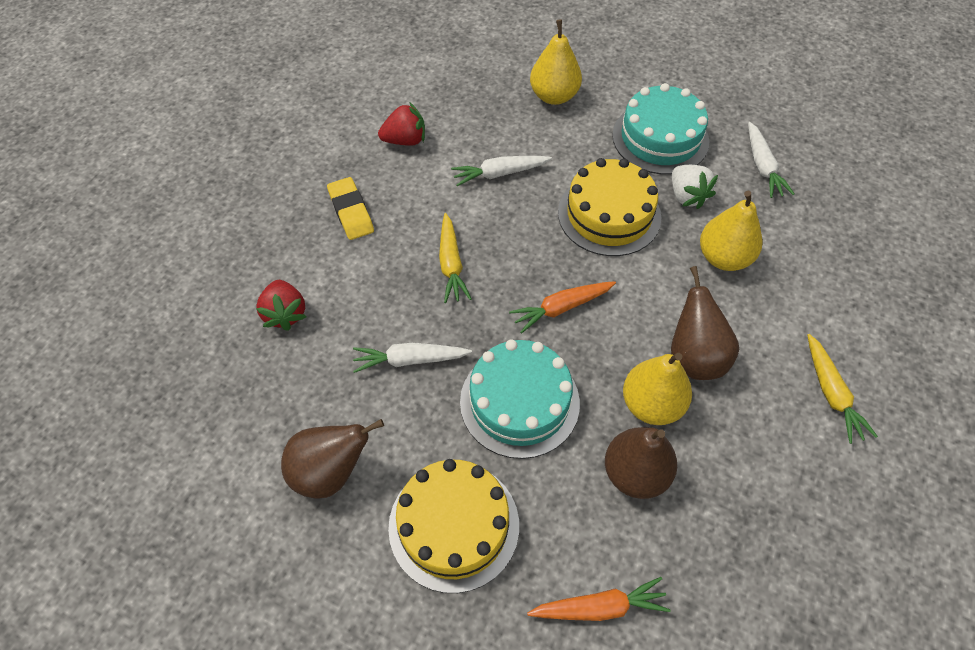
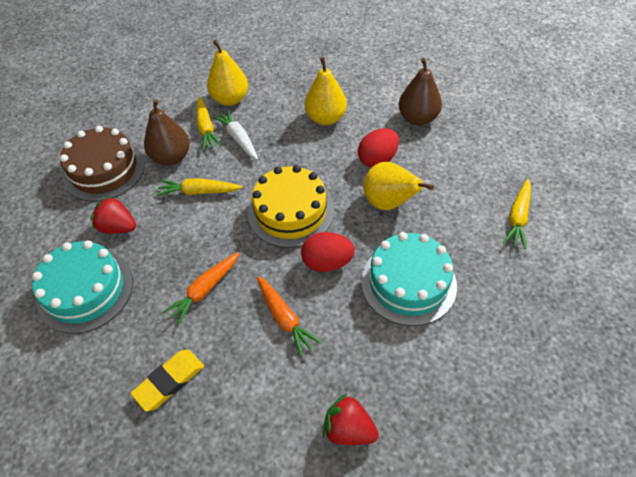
brown cake: none = 0 -> [60,126,145,202] = 1
brown pear: [281,419,384,499] [605,427,677,499] [671,266,739,380] = 3 -> [144,99,190,166] [398,58,442,126] = 2
red egg: none = 0 -> [301,232,355,272] [358,128,399,168] = 2
white carrot: [353,343,472,373] [451,156,552,186] [748,122,794,198] = 3 -> [212,109,258,160] = 1
white strawberry: [672,165,718,209] = 1 -> none = 0
yellow cake: [388,459,519,593] [558,158,661,256] = 2 -> [248,165,334,248] = 1
yellow carrot: [439,213,472,303] [807,334,878,444] = 2 -> [157,178,243,196] [197,97,222,151] [503,179,531,249] = 3

